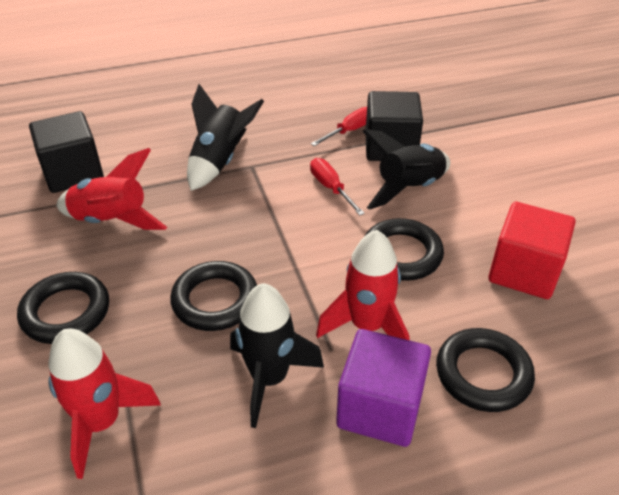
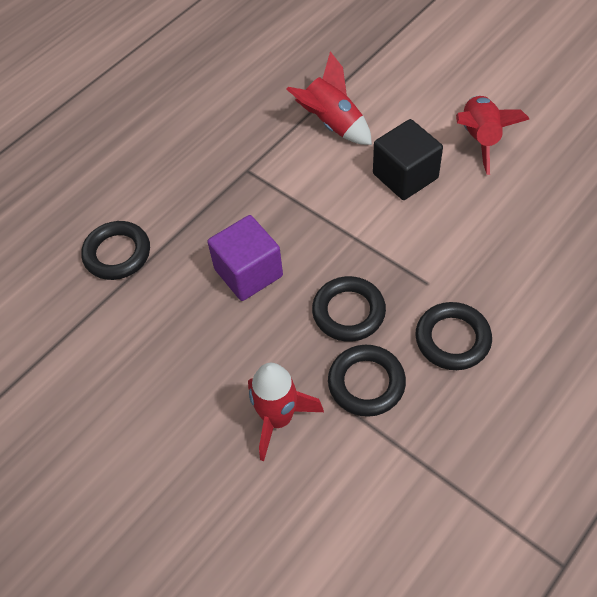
black cube: [29,111,104,193] [366,91,423,161] = 2 -> [373,119,443,200] = 1
black rocket: [187,84,264,191] [230,283,324,428] [362,129,450,210] = 3 -> none = 0
red cube: [488,202,576,299] = 1 -> none = 0
red screwdriver: [310,158,365,216] [311,107,367,146] = 2 -> none = 0

